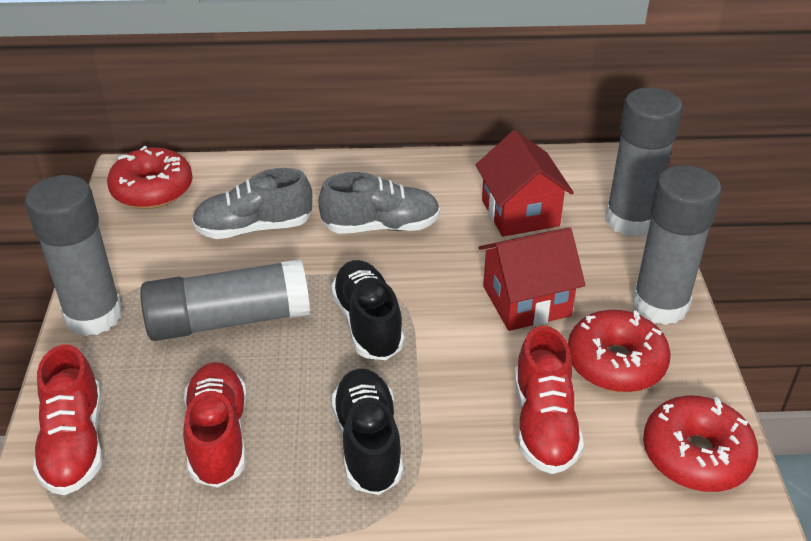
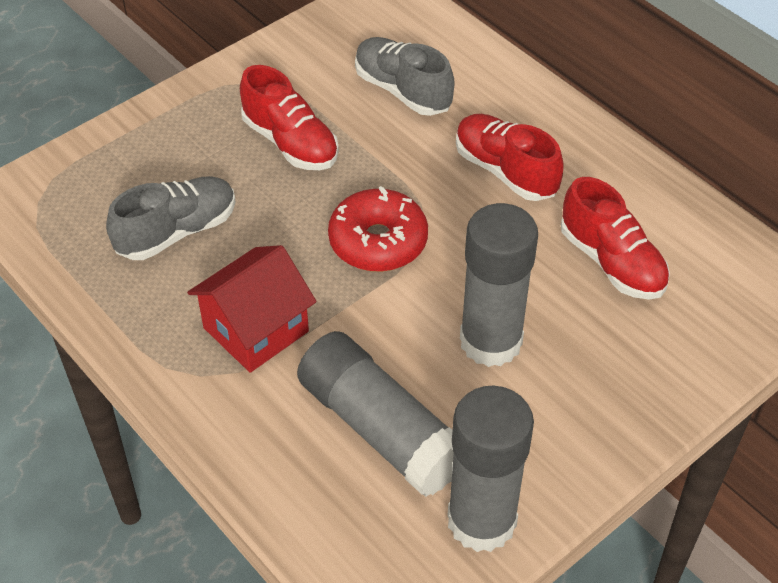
black shoe: [331,260,405,360] [332,368,403,495] = 2 -> none = 0
grey glue stick: [25,175,123,336] [140,259,310,341] [605,88,683,237] [632,165,722,325] = 4 -> [297,331,454,497] [447,386,534,552] [460,203,538,367] = 3
red donut: [107,146,193,209] [568,310,671,392] [643,396,758,492] = 3 -> [328,186,428,272] = 1
red house: [476,130,574,237] [478,227,585,331] = 2 -> [187,245,317,373] = 1

